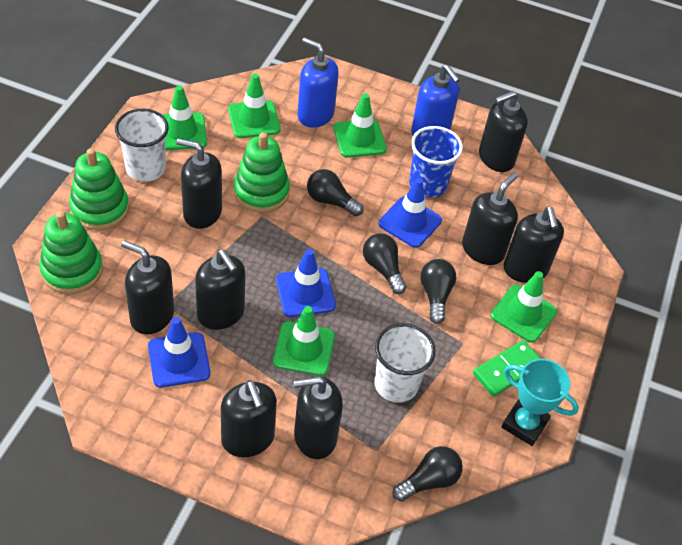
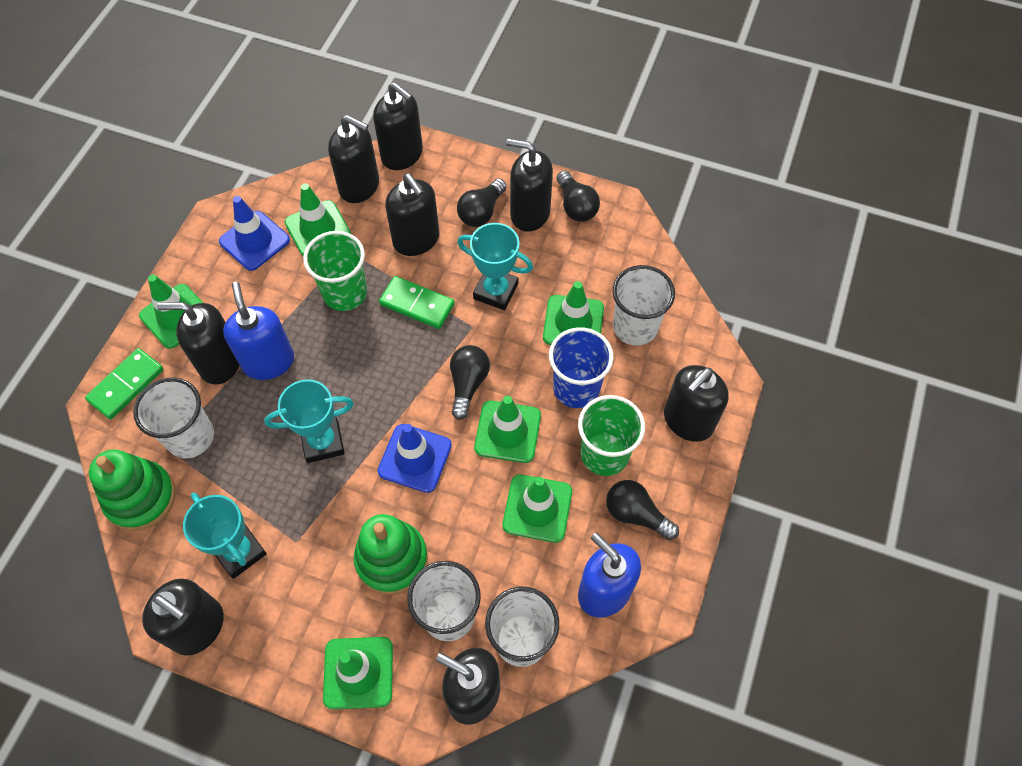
blue traffic cone: [148,317,210,388] [276,249,336,317] [379,178,442,248] = 3 -> [219,196,290,271] [378,424,452,493] = 2
green cup: none = 0 -> [303,231,367,311] [578,395,645,476] = 2
green domino: [473,340,541,397] = 1 -> [85,348,164,419] [379,276,455,329] = 2
green stacking toy: [39,211,103,294] [69,148,129,230] [234,132,290,213] = 3 -> [89,449,176,531] [354,514,428,595] = 2
green traffic cone: [162,85,207,150] [228,74,281,138] [273,306,335,376] [333,93,387,158] [491,271,557,343] = 5 -> [139,274,203,349] [285,184,351,256] [323,637,393,709] [474,396,541,463] [503,475,572,543] [543,281,604,345] = 6
turquoise trophy: [502,359,579,446] = 1 -> [183,492,267,579] [264,379,354,463] [457,223,533,310] = 3
white cup: [115,109,169,182] [374,323,436,403] = 2 -> [133,377,214,458] [407,561,481,641] [485,587,559,667] [613,265,675,346] = 4

